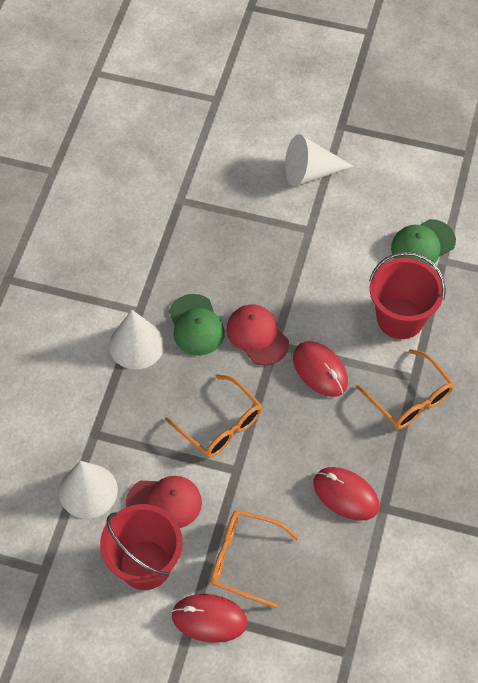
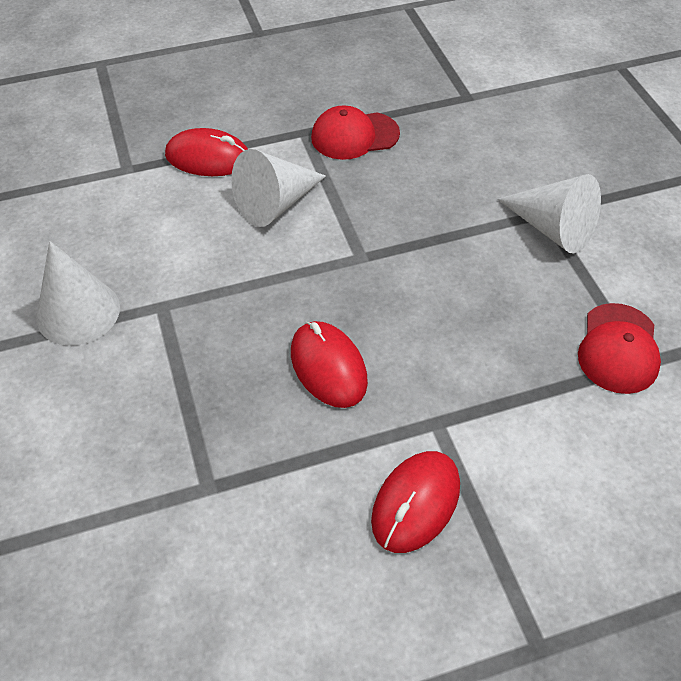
green cap: [169,294,225,356] [391,219,456,266] = 2 -> none = 0
orange glasses: [165,374,262,458] [211,510,299,608] [356,349,454,429] = 3 -> none = 0
red bucket: [100,504,183,590] [369,252,446,339] = 2 -> none = 0

